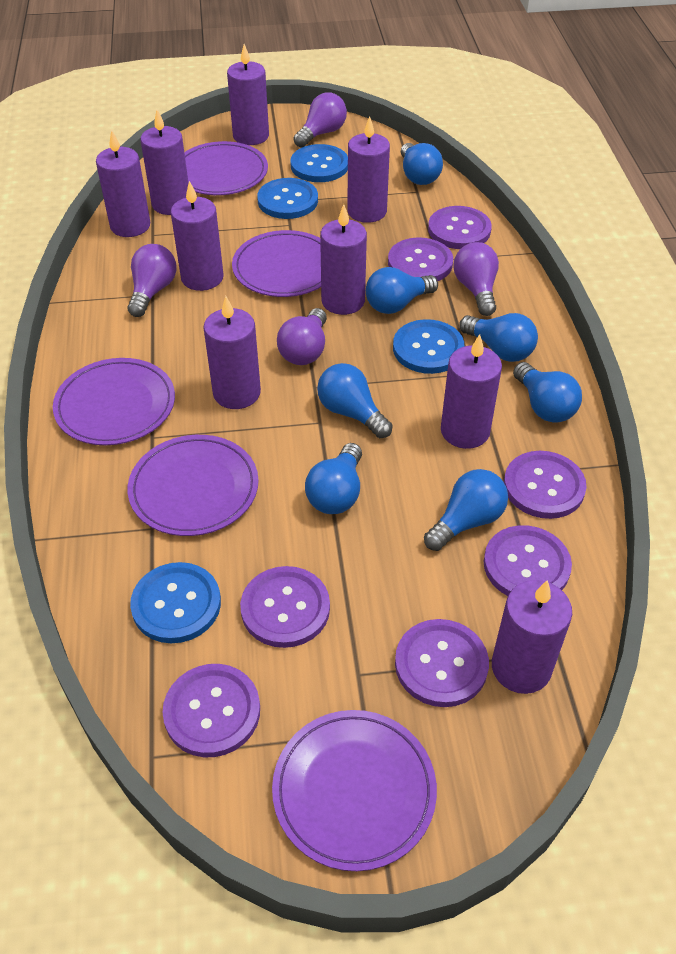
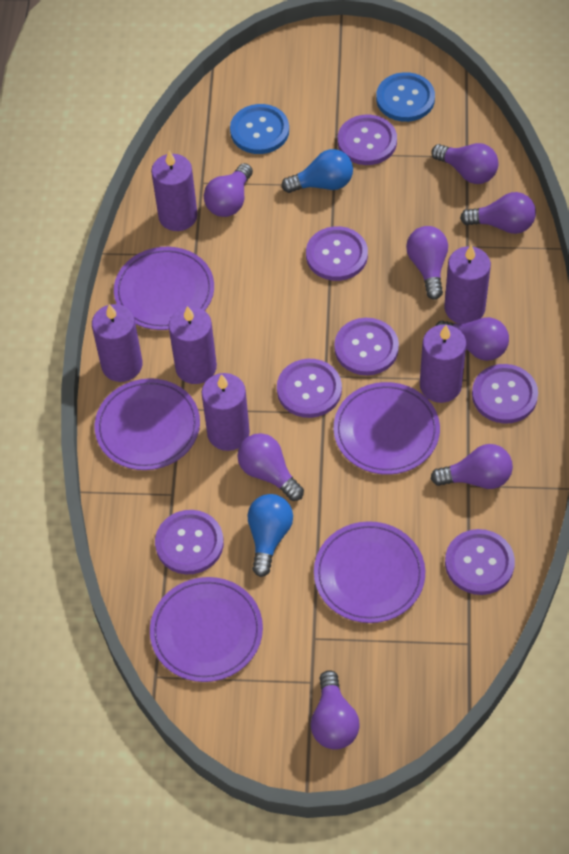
blue button: [130,562,221,643] [257,178,318,219] [290,144,348,182] [393,319,464,374] = 4 -> [230,104,289,154] [376,72,435,122] = 2
blue light bulb: [305,443,362,514] [317,363,393,438] [366,267,438,314] [401,143,443,185] [424,469,508,551] [459,313,538,362] [513,362,582,423] = 7 -> [248,494,293,577] [281,149,353,193] = 2
purple candle: [96,130,150,237] [140,110,189,215] [171,181,224,291] [204,296,261,409] [227,44,269,145] [320,204,367,315] [347,116,390,223] [441,334,502,449] [492,580,572,694] = 9 -> [92,304,143,382] [151,151,198,231] [168,306,217,384] [201,373,250,451] [420,325,466,403] [444,245,491,324] = 6
purple light bulb: [127,244,176,317] [277,308,327,365] [293,93,347,148] [453,242,499,316] = 4 -> [204,163,253,217] [237,433,304,501] [310,670,360,750] [406,226,448,300] [431,143,498,184] [431,444,513,489] [435,317,509,361] [460,192,536,234] = 8

